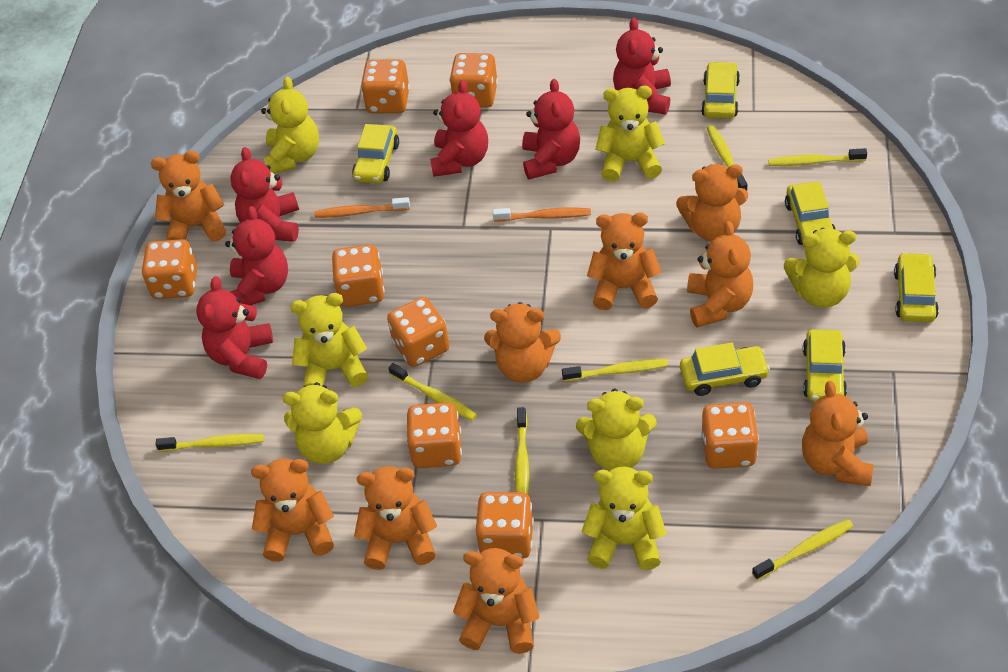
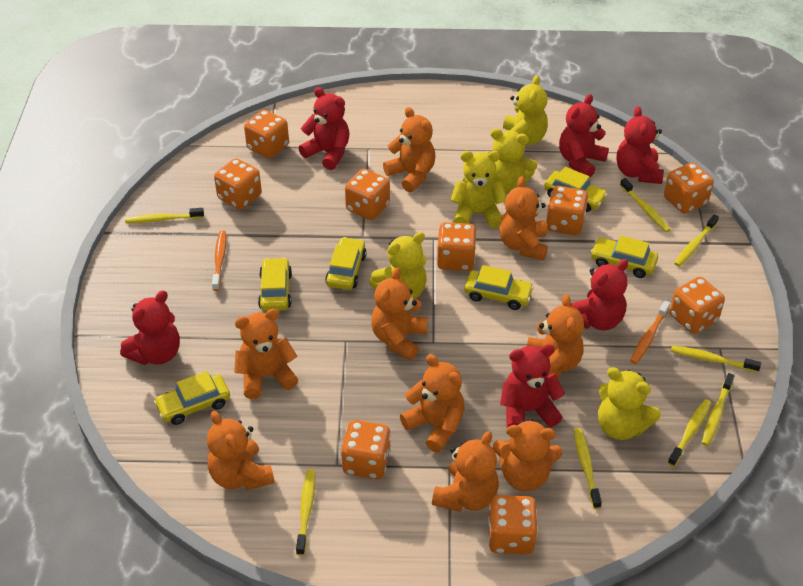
orange dice: [142,239,197,299] [332,244,385,307] [361,59,410,113] [387,297,449,367] [406,402,462,468] [450,53,498,108] [475,492,534,559] [701,402,759,469] = 8 -> [214,158,262,210] [244,110,289,159] [341,420,391,479] [345,169,390,220] [437,222,477,271] [488,495,538,554] [546,186,588,235] [664,163,714,214] [670,277,725,334] = 9
yellow teddy bear: [261,77,319,174] [283,382,362,464] [290,293,368,387] [576,389,657,471] [582,467,666,570] [595,86,665,182] [784,228,860,308] = 7 -> [369,232,427,298] [450,151,506,228] [485,128,537,193] [503,75,548,145] [598,367,661,440] = 5
yellow toothbrush: [155,434,264,452] [388,363,477,421] [515,407,529,494] [562,359,668,381] [707,125,748,191] [752,519,853,580] [768,148,867,166] = 7 -> [125,208,204,223] [296,469,315,556] [574,428,602,509] [620,178,671,232] [667,399,711,467] [671,346,761,373] [674,214,719,267] [701,373,735,446] = 8

